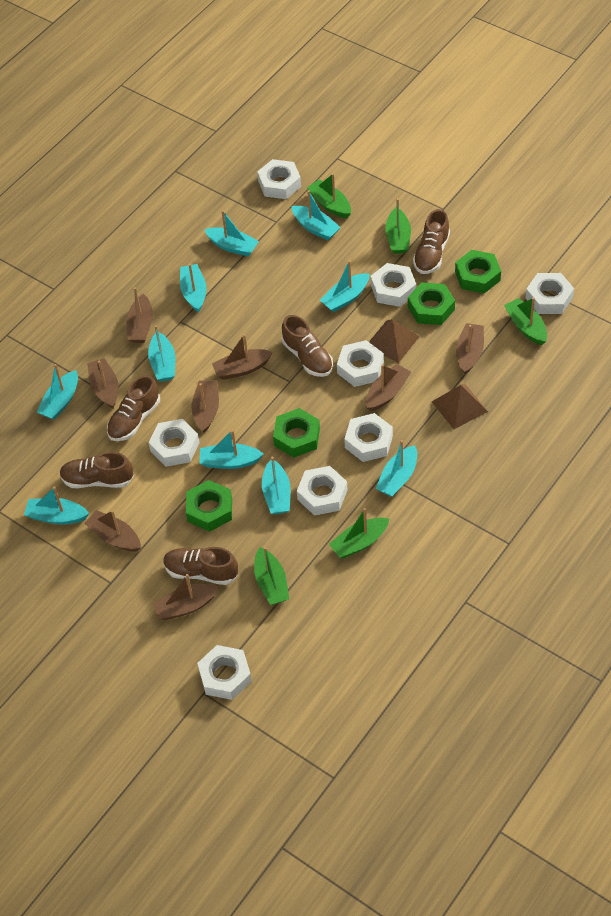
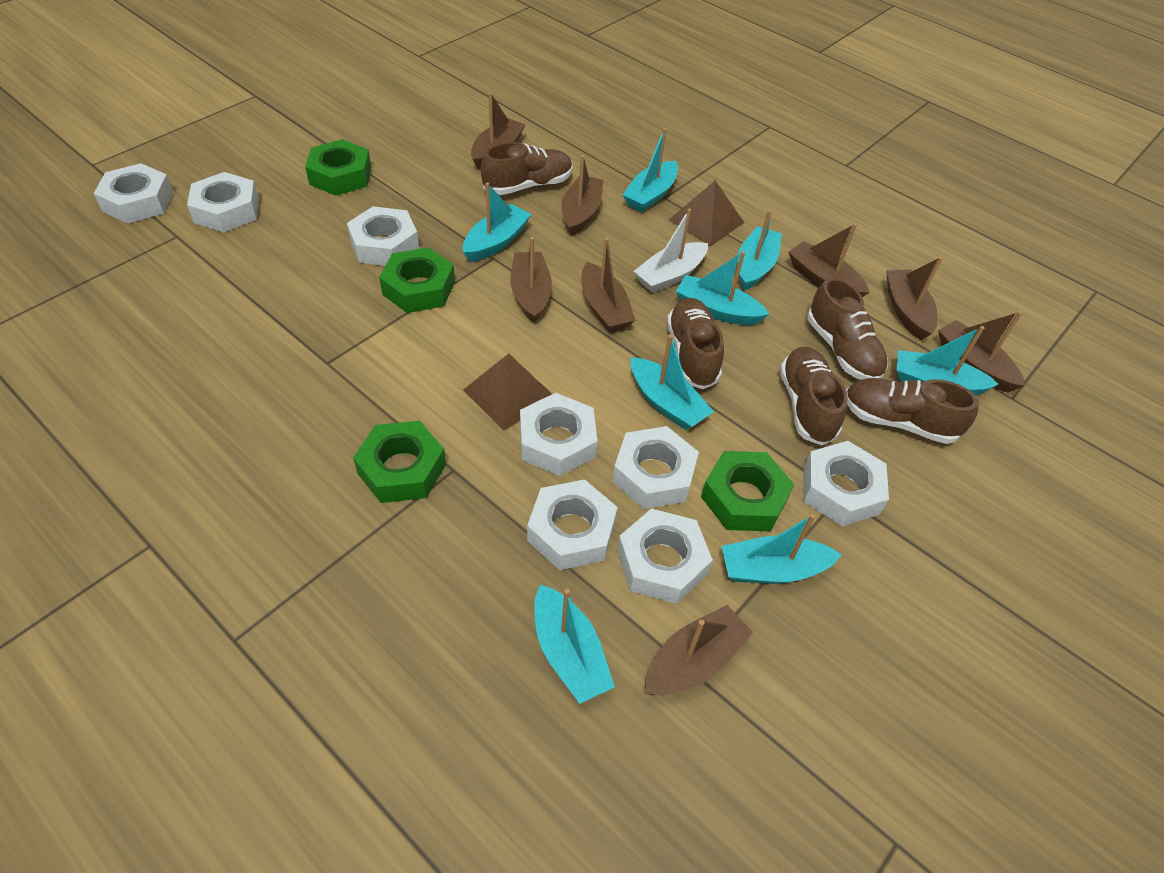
green boat: [254,547,289,605] [307,173,351,218] [329,508,389,559] [385,198,411,254] [504,297,547,345] = 5 -> none = 0
turquoise boat: [24,486,89,524] [37,364,78,420] [148,325,175,382] [180,264,207,313] [200,430,263,469] [204,210,259,257] [262,457,291,514] [292,190,341,240] [320,260,370,312] [376,440,417,497] = 10 -> [463,182,531,262] [534,584,615,704] [623,128,678,212] [631,334,714,430] [676,251,769,325] [722,514,842,584] [737,210,782,291] [897,326,998,396] = 8
white boat: none = 0 -> [634,208,708,293] = 1

